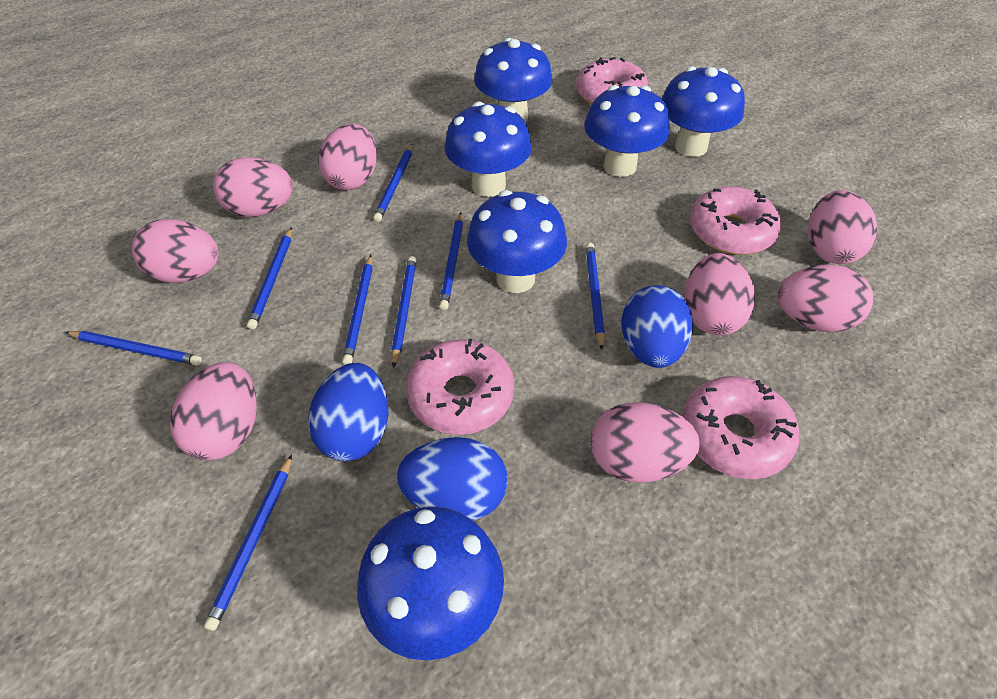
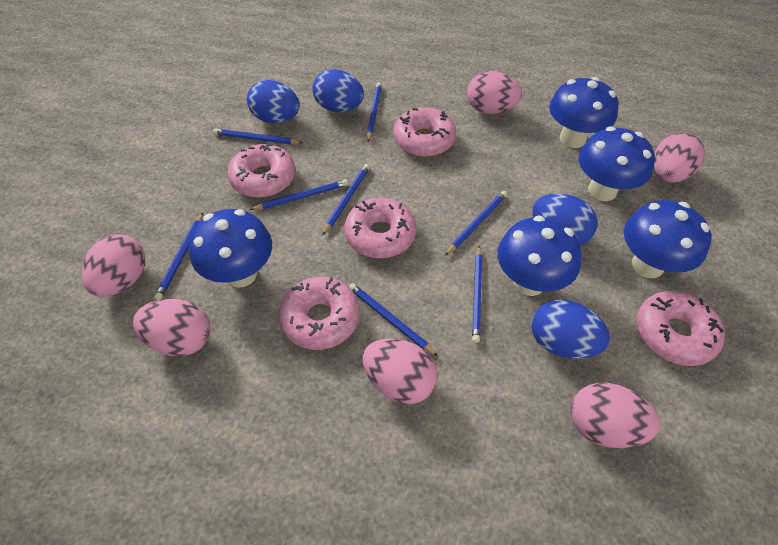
blue egg: [309,363,388,461] [397,437,508,520] [621,285,693,368] = 3 -> [247,80,300,123] [312,69,364,112] [532,194,598,246] [532,299,610,359] = 4
blue mushroom: [357,506,504,660] [444,102,532,197] [467,190,567,293] [474,38,553,122] [584,85,670,177] [662,66,745,157] = 6 -> [189,209,272,288] [497,215,582,296] [549,77,619,148] [579,127,655,201] [624,200,712,278] = 5
pink donut: [406,339,514,435] [576,57,648,105] [682,376,799,479] [690,186,781,255] = 4 -> [228,143,295,198] [279,277,360,350] [344,198,416,258] [393,107,456,157] [637,291,725,366] = 5
pink egg: [132,219,219,283] [170,362,257,460] [213,157,293,217] [318,124,377,190] [590,403,700,482] [684,253,755,335] [777,264,873,332] [808,190,878,264] = 8 -> [81,234,145,297] [133,299,210,356] [363,339,437,404] [467,71,522,114] [571,383,660,448] [654,133,705,183] = 6

